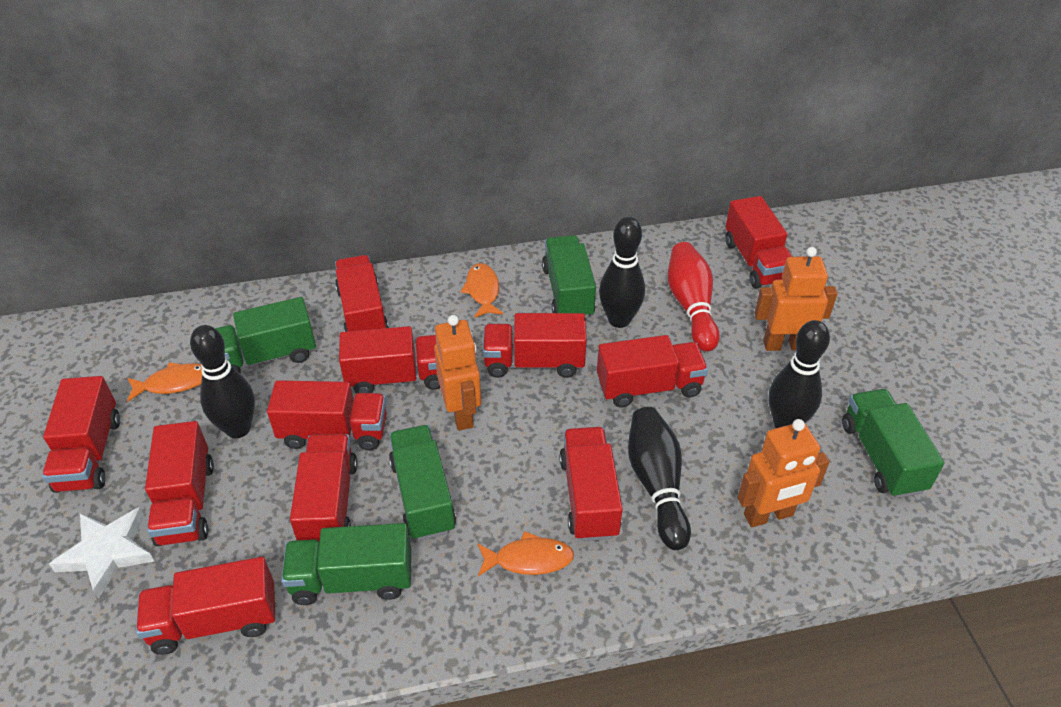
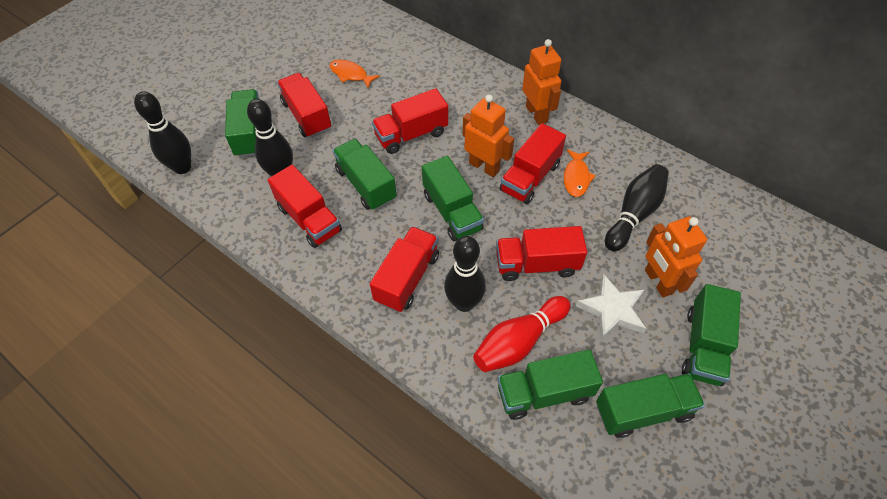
green truck: [215,297,316,373] [281,523,411,605] [389,425,456,541] [542,235,596,319] [842,389,944,498] = 5 -> [225,89,259,158] [333,139,397,210] [422,156,484,241] [498,349,603,420] [596,373,705,438] [682,284,741,386] = 6
orange fish: [127,362,202,402] [461,263,503,318] [477,531,574,576] = 3 -> [330,59,380,88] [564,149,596,197] = 2
red truck: [42,376,120,493] [136,557,275,655] [145,421,214,546] [267,380,387,450] [290,434,358,542] [335,255,389,332] [339,326,440,394] [483,313,587,378] [559,427,623,541] [597,335,708,407] [725,196,793,288] = 11 -> [268,165,342,248] [277,73,331,138] [370,227,439,312] [372,88,448,154] [496,226,587,281] [500,123,566,204] = 6

